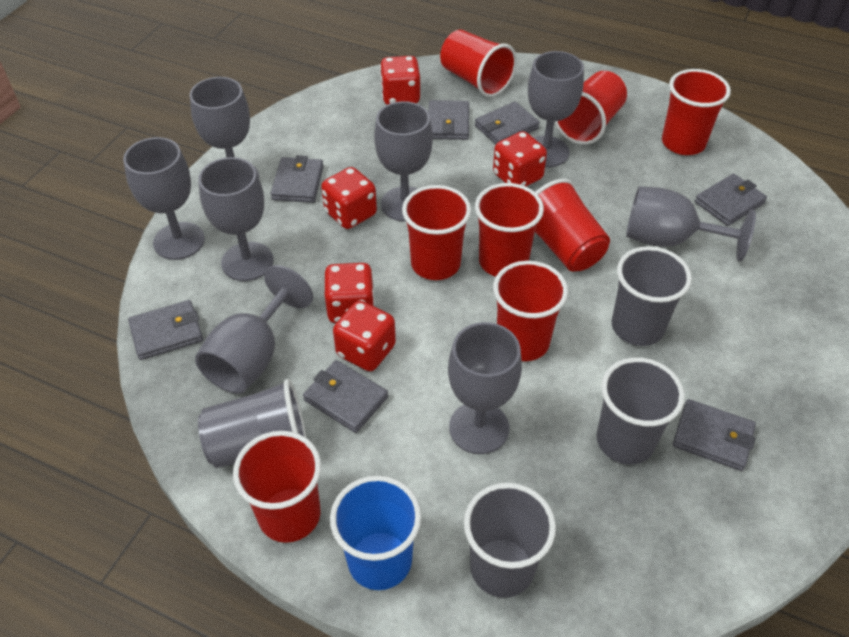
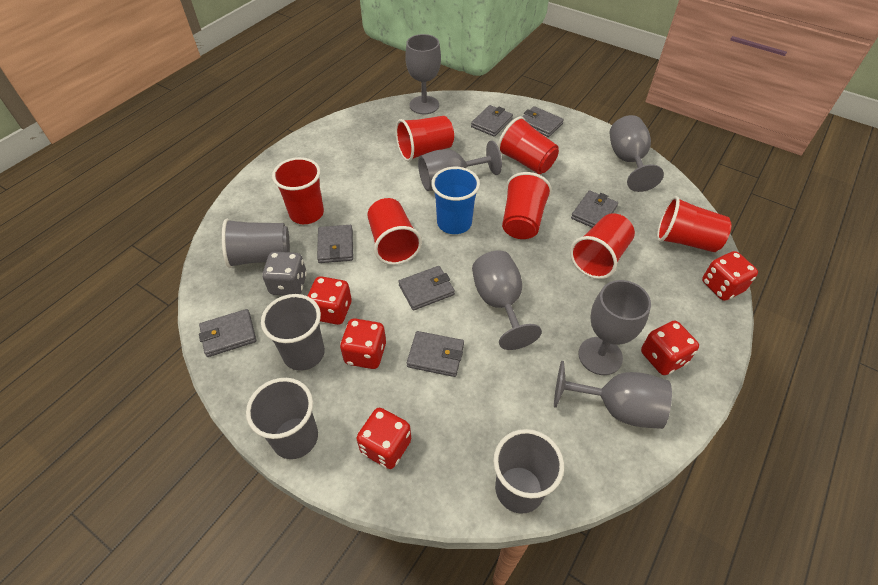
grey dice: none = 0 -> [262,252,307,296] = 1
grey goblet: [123,137,205,260] [190,77,259,177] [195,265,313,394] [198,157,273,281] [374,101,433,222] [448,322,522,454] [528,51,584,167] [626,186,756,261] = 8 -> [405,34,441,114] [418,140,502,191] [472,250,542,350] [554,361,672,429] [578,280,651,375] [610,115,664,192] = 6
red cup: [233,431,321,543] [402,185,471,280] [440,30,517,97] [475,183,544,277] [493,261,568,361] [535,179,610,271] [554,71,627,145] [662,69,731,155] = 8 -> [272,157,324,224] [367,198,422,265] [395,116,454,162] [498,116,559,174] [502,172,552,239] [570,213,635,279] [657,196,731,252] = 7

